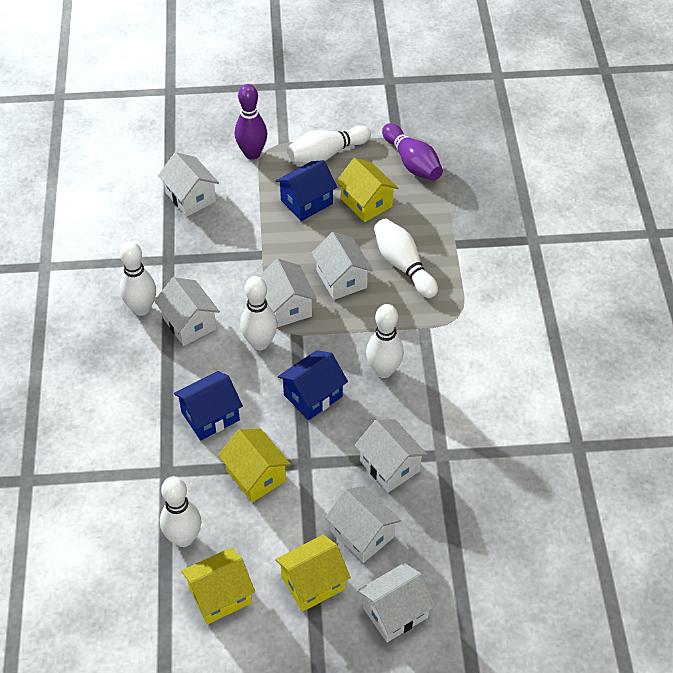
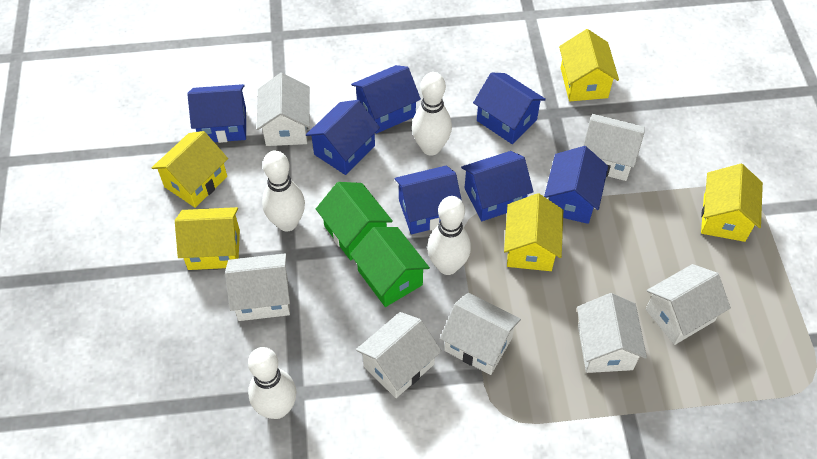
blue house: [174,371,243,440] [276,160,337,221] [278,350,348,420] = 3 -> [187,84,246,143] [306,100,380,175] [351,65,421,134] [394,166,462,234] [461,151,534,221] [473,73,546,144] [544,146,608,224] = 7
green house: none = 0 -> [316,182,393,260] [350,227,430,307] = 2
purple bowling pin: [235,84,267,160] [382,123,443,181] = 2 -> none = 0
white bowling pin: [120,241,156,316] [160,476,201,547] [240,276,277,350] [287,125,371,163] [366,304,404,378] [374,219,438,298] = 6 -> [248,347,297,419] [262,150,305,231] [412,72,452,156] [427,196,471,275] = 4
yellow house: [181,547,255,624] [218,429,291,502] [275,535,351,612] [336,158,398,222] = 4 -> [152,131,228,208] [175,207,240,270] [504,193,563,271] [559,29,619,101] [701,164,763,242] = 5

